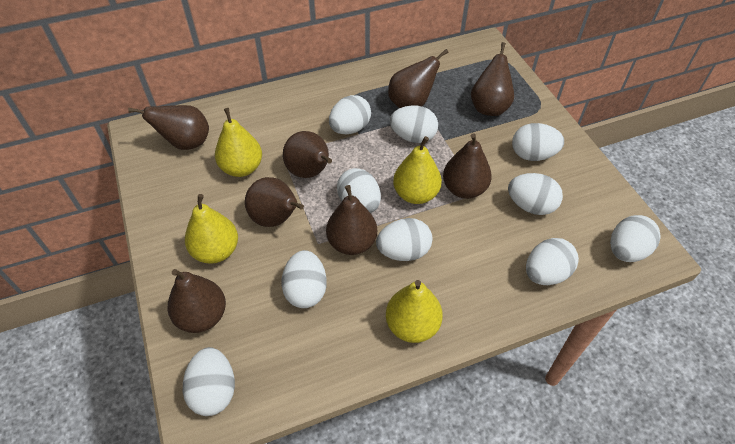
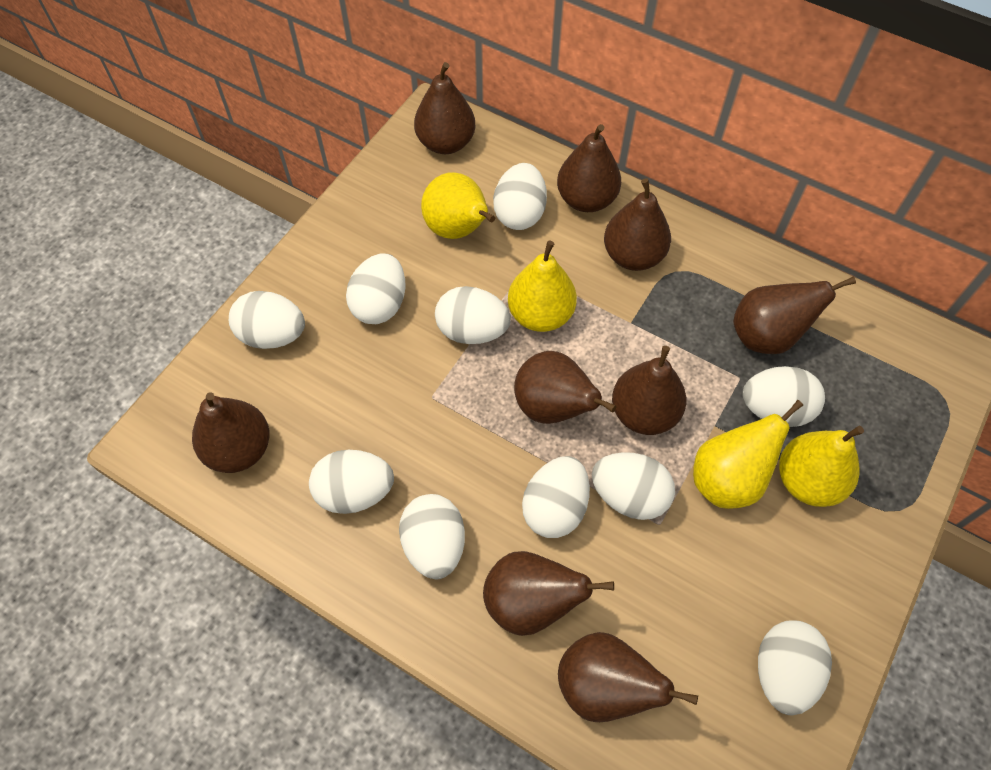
brown pear: [128,105,209,150] [168,269,226,333] [245,177,304,227] [283,131,332,178] [326,185,377,255] [388,49,448,108] [443,133,492,199] [471,42,514,116] = 8 -> [192,392,270,473] [414,62,476,154] [483,551,614,636] [514,351,617,424] [557,124,621,212] [558,632,698,722] [604,178,671,271] [612,346,686,435] [733,277,856,354] = 9

